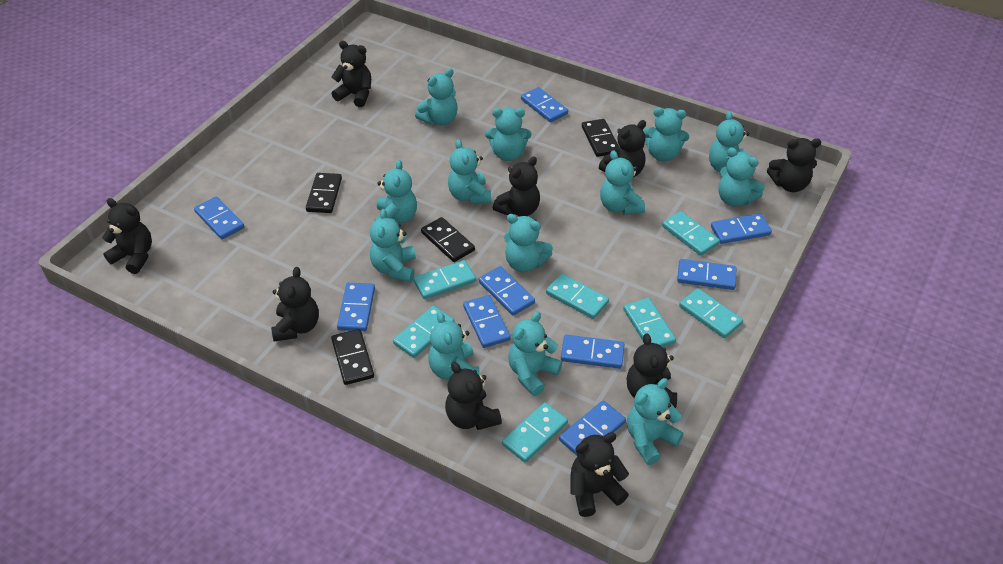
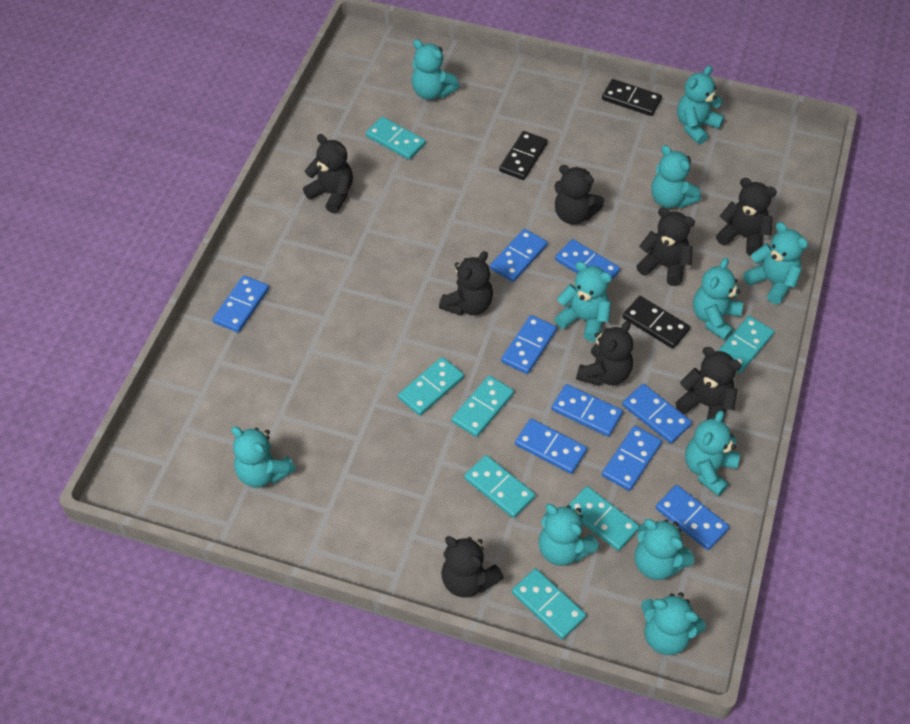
black domino: [306,173,342,213] [331,329,374,385] [421,217,475,262] [582,119,620,157] = 4 -> [499,131,548,180] [602,79,662,116] [622,296,690,349] = 3
black teddy bear: [102,198,152,274] [271,267,319,342] [331,41,371,107] [445,362,502,430] [493,157,540,216] [570,432,629,517] [599,120,646,177] [627,333,677,408] [767,138,821,192] = 9 -> [303,134,353,214] [439,251,493,316] [441,536,504,598] [555,165,604,224] [576,321,633,386] [636,208,695,286] [675,347,741,422] [716,178,777,256] = 8
turquoise teddy bear: [370,209,416,282] [375,160,417,224] [415,68,458,125] [428,312,479,380] [448,139,491,204] [485,108,532,161] [504,214,553,272] [508,311,562,396] [600,150,645,215] [627,378,683,465] [643,108,689,162] [709,111,749,172] [719,148,765,207] = 13 -> [231,426,296,488] [411,39,460,100] [538,504,599,566] [554,261,612,342] [635,519,695,580] [641,592,706,655] [651,145,701,209] [677,66,724,144] [685,410,740,496] [693,258,743,341] [743,222,808,304] = 11

